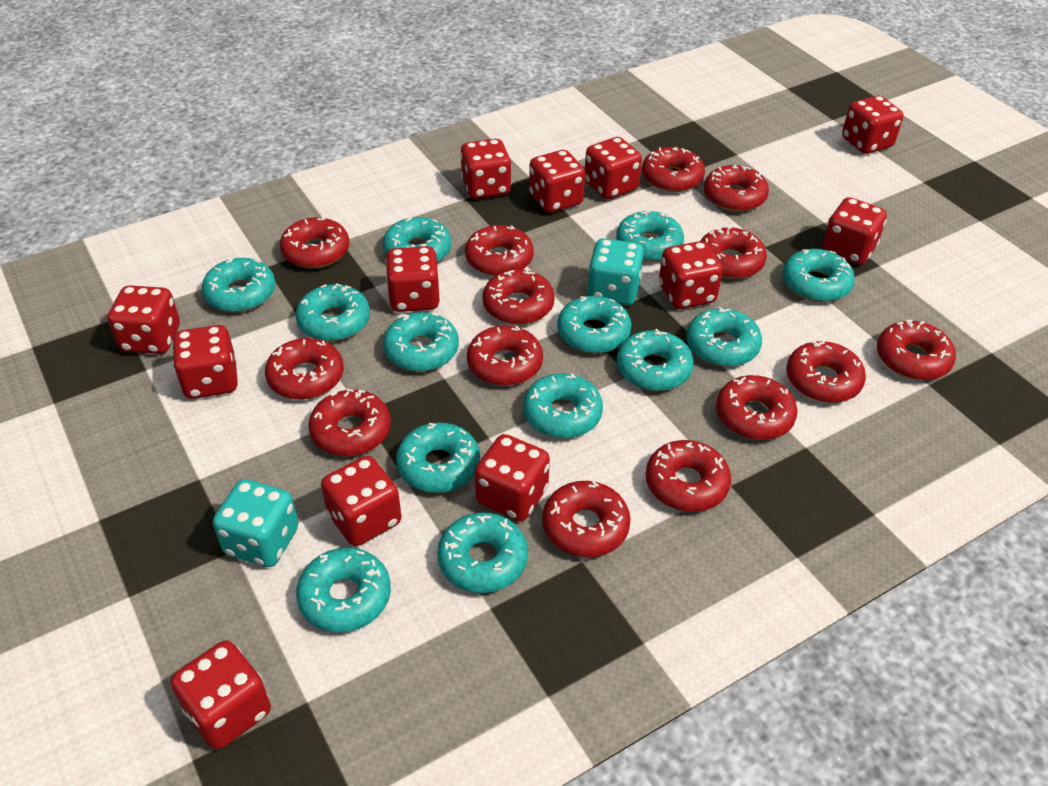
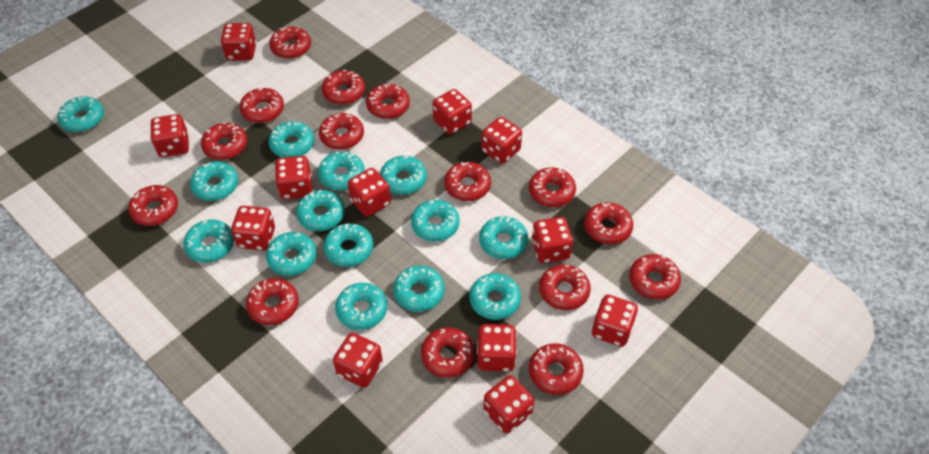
red donut: [265,338,344,400] [280,216,349,269] [308,389,391,456] [465,225,534,276] [467,325,543,386] [482,269,555,325] [542,481,631,557] [642,147,705,192] [646,440,731,512] [700,226,767,279] [704,165,769,212] [716,375,797,440] [786,341,866,403] [877,320,956,380] = 14 -> [128,185,178,226] [201,122,247,160] [239,88,284,123] [246,278,299,325] [269,27,311,59] [319,113,364,150] [322,70,365,105] [366,84,410,119] [421,327,475,378] [444,162,491,201] [529,167,576,207] [529,343,584,395] [539,264,591,310] [584,202,633,244] [629,254,681,300] = 15
turquoise dice: [213,479,298,567] [587,238,644,305] = 2 -> none = 0
turquoise donut: [202,258,275,312] [295,283,370,341] [296,547,391,633] [383,217,451,262] [383,312,459,371] [396,423,480,493] [437,512,528,593] [523,373,603,438] [557,296,632,353] [616,211,684,261] [617,329,694,391] [686,307,762,367] [783,249,855,302] = 13 -> [57,97,104,132] [183,220,234,263] [190,161,238,201] [266,232,317,276] [269,121,314,158] [296,190,345,231] [318,152,365,191] [323,223,373,267] [335,283,388,330] [380,155,427,195] [393,266,445,312] [411,200,460,242] [469,273,521,320] [479,216,528,259] = 14

